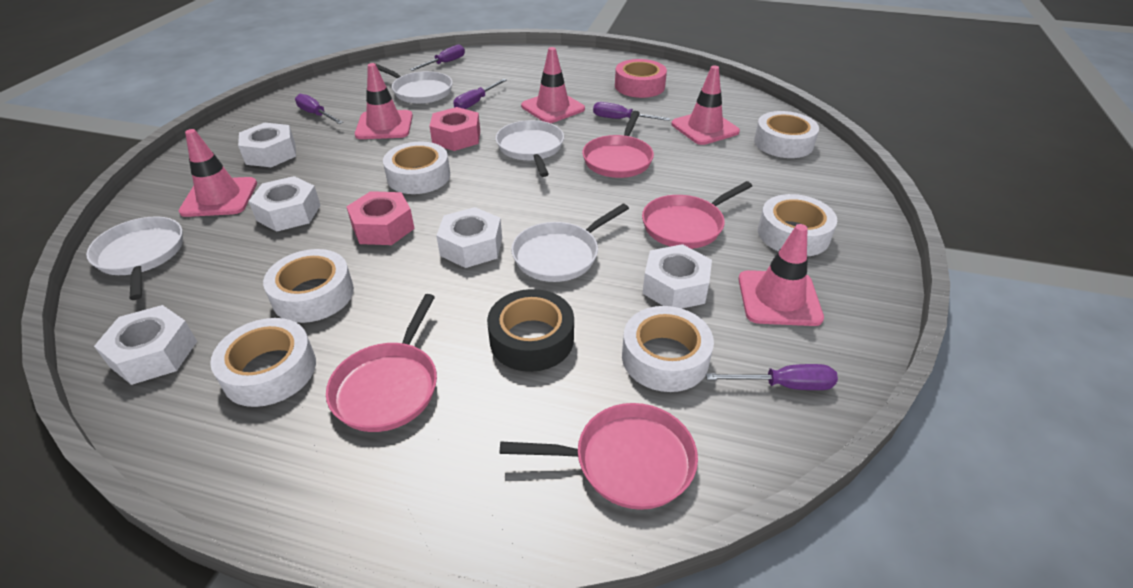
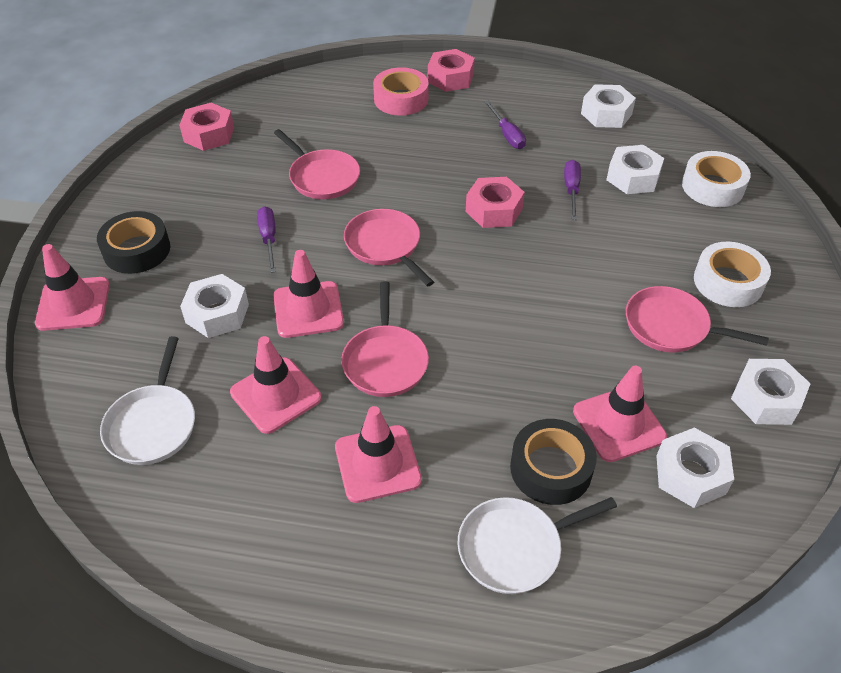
black tape: [487,289,574,372] = 1 -> [97,211,170,274] [510,419,597,505] = 2
pink nut: [346,191,415,245] [429,107,480,151] = 2 -> [179,103,234,151] [428,49,475,92] [466,177,525,228] = 3
purple screwdriver: [295,94,343,124] [410,45,465,71] [453,79,507,109] [593,102,670,121] [706,364,838,390] = 5 -> [257,206,276,273] [484,101,526,149] [564,160,581,220] = 3
white pan: [86,216,183,300] [375,63,453,104] [496,120,564,177] [511,204,629,282] = 4 -> [100,336,195,465] [457,497,617,594] = 2
white tape: [210,318,316,407] [263,249,354,323] [383,142,450,194] [622,306,714,392] [754,111,819,158] [758,194,837,256] = 6 -> [682,151,751,207] [694,242,771,307] = 2

